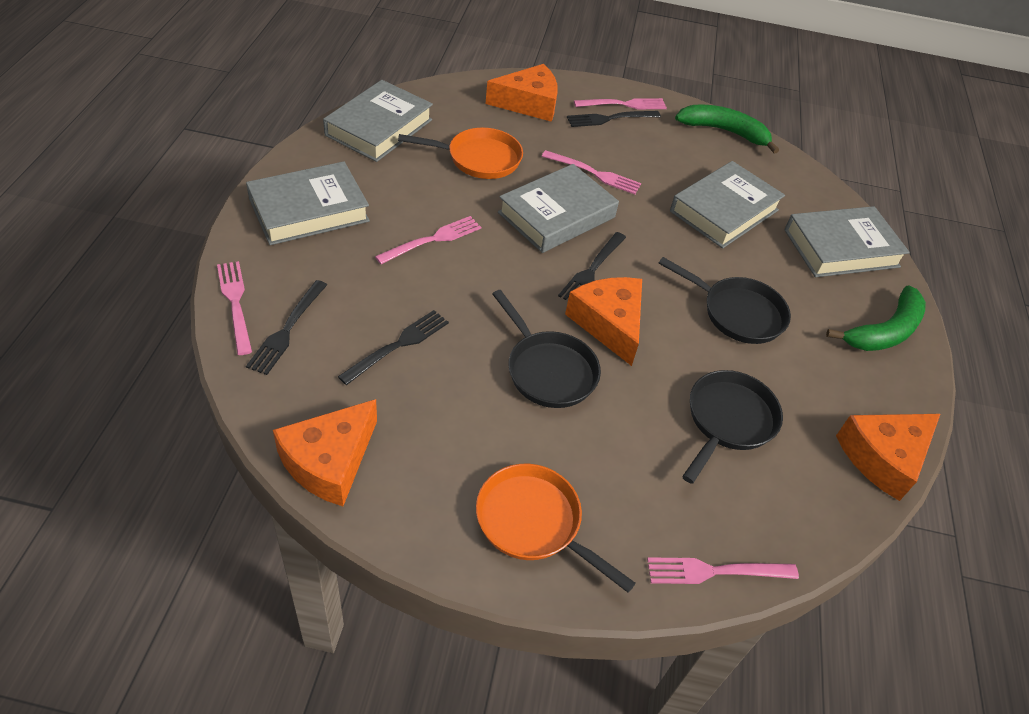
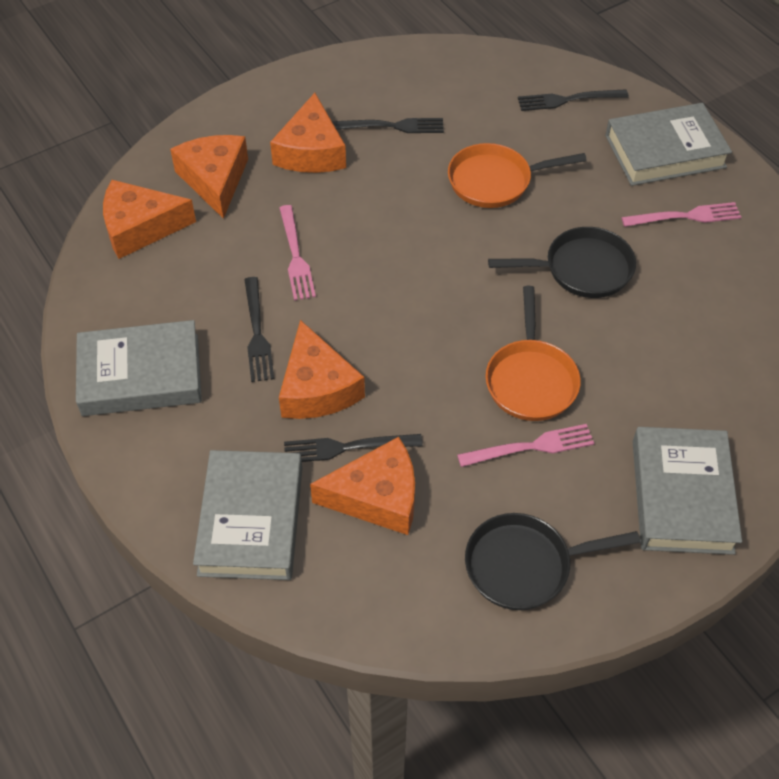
black pan: [492,290,601,408] [658,257,791,344] [682,370,783,484] = 3 -> [465,513,641,610] [488,227,636,298] = 2
green banana: [675,104,779,154] [826,286,926,351] = 2 -> none = 0
grey book: [246,161,370,245] [323,80,433,162] [498,164,619,253] [670,161,785,248] [784,206,910,277] = 5 -> [76,320,202,416] [193,450,302,580] [605,103,732,186] [633,427,742,555] = 4
orange cheese: [273,399,377,506] [486,64,558,122] [565,277,642,366] [836,414,940,501] = 4 -> [103,180,196,259] [170,135,248,219] [270,93,346,173] [279,320,365,419] [310,437,415,535] = 5
pink fork: [217,261,252,355] [375,216,481,264] [542,150,641,194] [574,98,667,110] [647,557,799,584] = 5 -> [279,205,316,300] [457,424,594,467] [621,202,741,227] = 3

